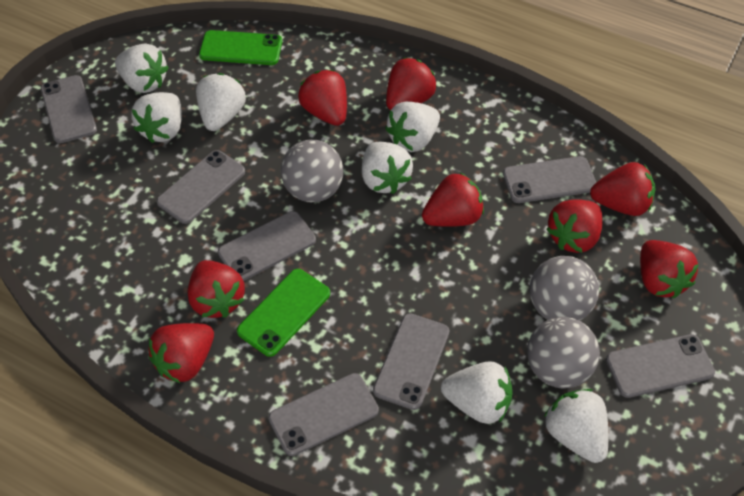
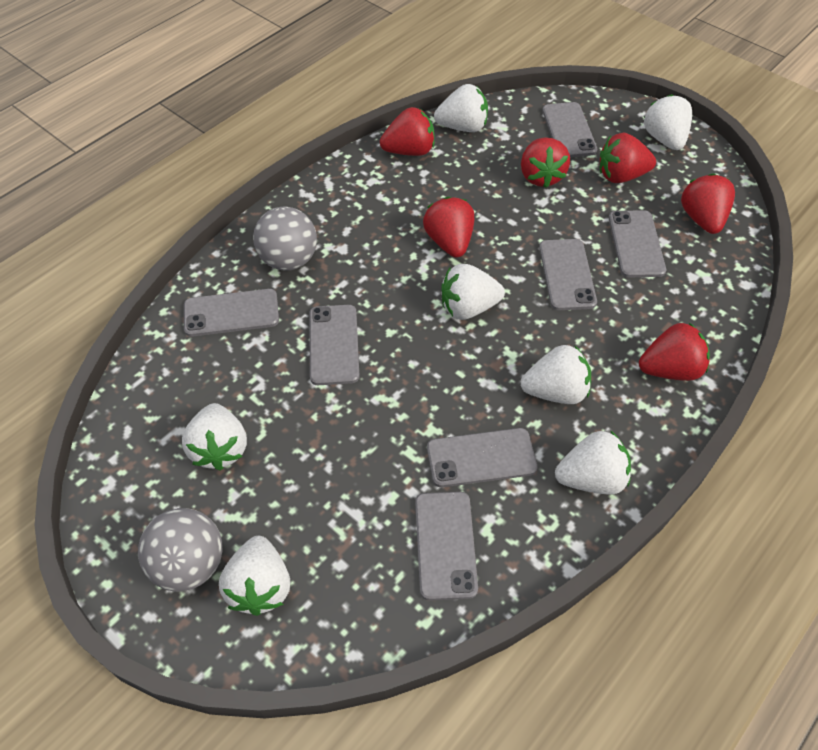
green phone: [199,30,282,65] [237,269,330,357] = 2 -> none = 0
grey ball: [281,140,343,202] [527,317,600,388] [529,256,599,320] = 3 -> [138,508,222,592] [253,206,317,271] = 2
red strawberry: [148,323,214,383] [187,260,245,318] [298,70,347,126] [386,57,437,110] [422,173,484,227] [546,199,603,253] [590,162,655,216] [640,240,699,299] = 8 -> [380,107,435,156] [423,197,474,258] [521,137,570,188] [600,133,656,183] [639,323,710,381] [681,173,735,234] = 6

